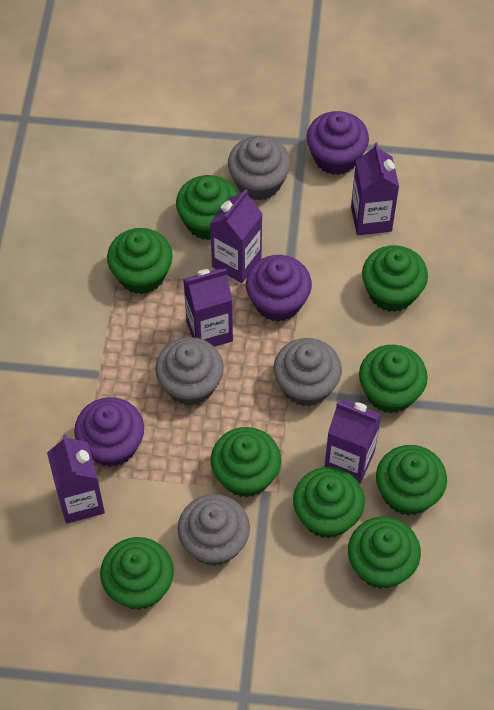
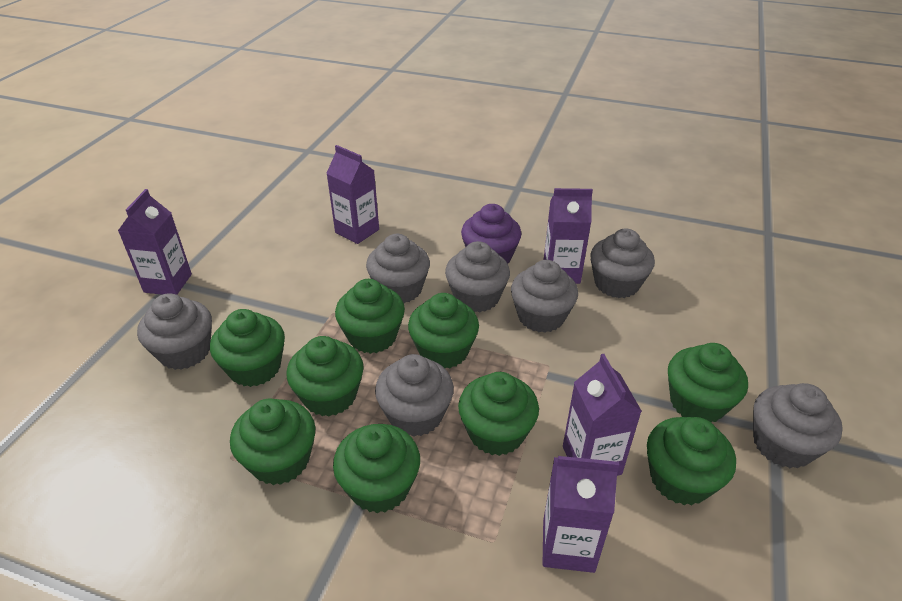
grey cupcake: [155,337,224,406] [177,494,250,566] [228,136,291,200] [273,338,342,406] = 4 -> [137,293,212,370] [366,234,430,303] [375,354,454,437] [445,241,510,312] [511,260,578,333] [590,229,655,298] [753,383,843,468] = 7
purple cupcake: [74,397,144,467] [246,255,312,322] [307,111,369,175] = 3 -> [461,204,521,263] = 1

